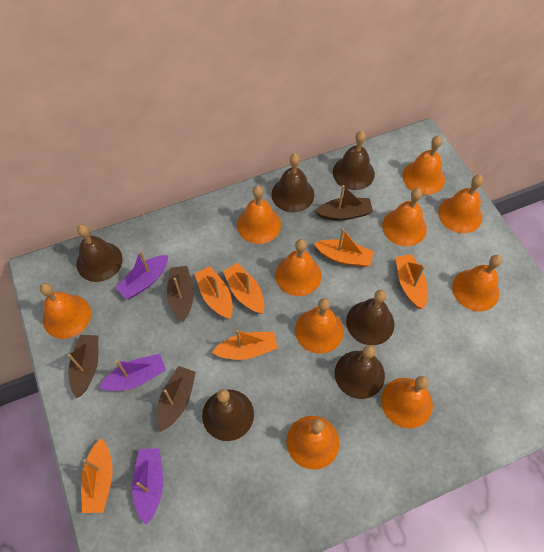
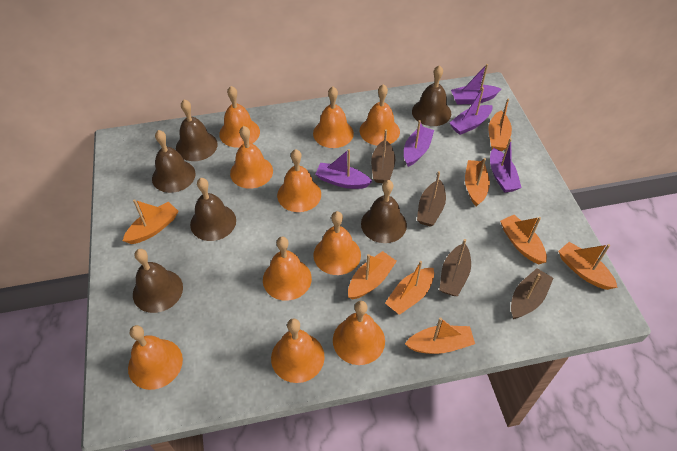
orange boat: [81,438,113,513] [195,266,233,319] [212,330,278,360] [223,263,264,314] [314,228,374,267] [396,254,428,309] = 6 -> [123,199,178,244] [348,251,397,299] [385,261,434,315] [405,317,475,354] [465,158,490,207] [489,98,512,151] [500,215,547,264] [558,242,618,290] = 8
purple boat: [99,354,166,391] [116,251,168,299] [132,448,163,524] = 3 -> [315,149,372,189] [404,120,434,167] [450,87,493,135] [451,64,501,105] [490,138,522,193] = 5

